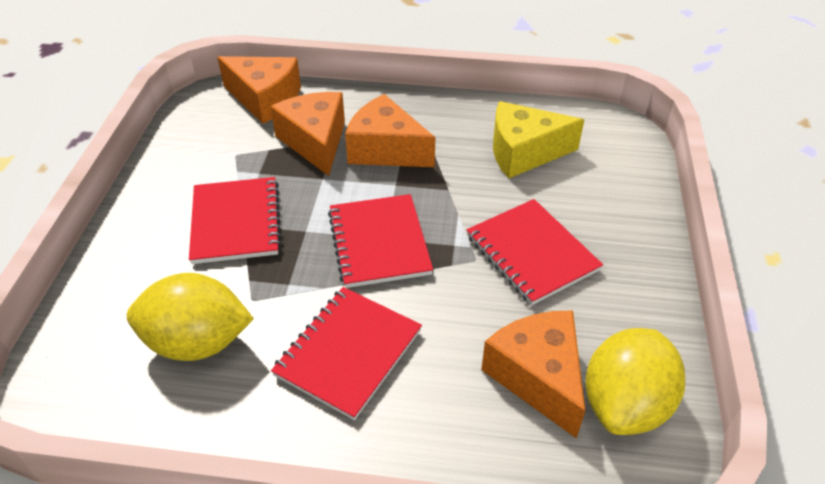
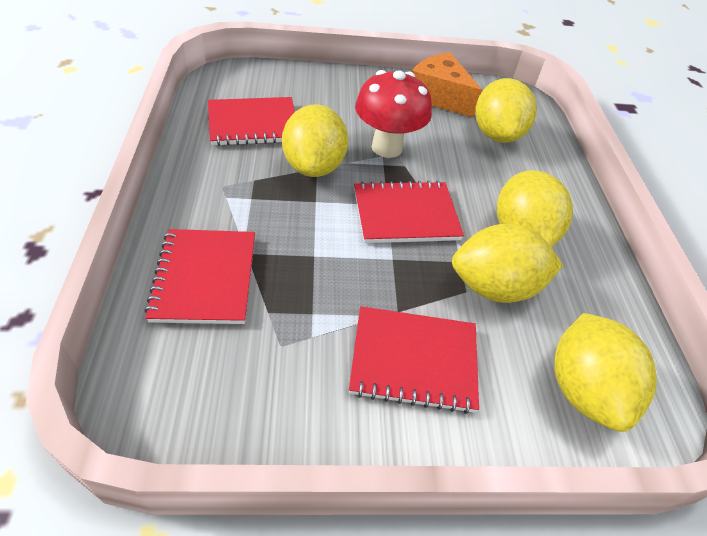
orange cheese: [217,56,301,124] [270,92,345,176] [345,94,435,167] [481,310,585,439] = 4 -> [412,52,482,118] = 1
red mushroom: none = 0 -> [355,70,432,158] = 1
yellow cheese: [493,101,584,178] = 1 -> none = 0
yellow lemon: [127,273,254,361] [586,328,685,435] = 2 -> [282,105,348,177] [452,224,563,303] [475,78,537,143] [497,170,573,248] [554,313,657,432] = 5

